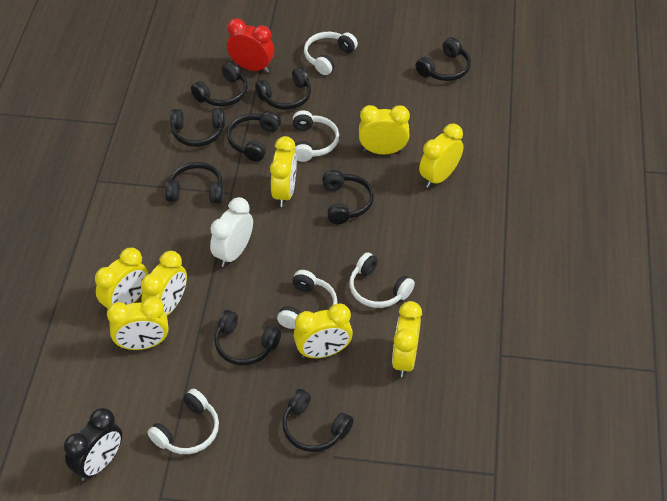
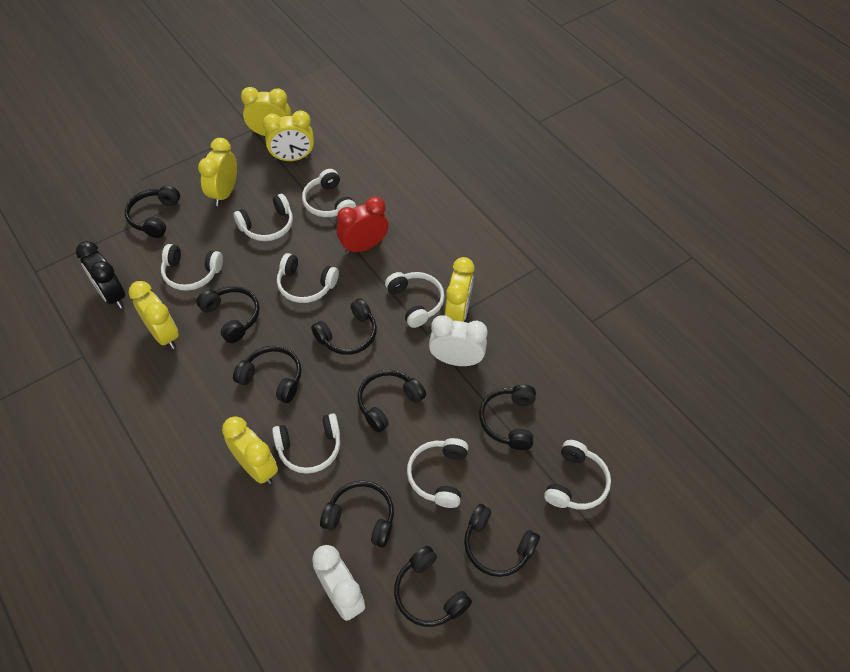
white clock: [210,197,253,267] = 1 -> [312,545,365,621] [429,315,488,366] = 2
white headphones: [147,389,219,454] [277,270,337,329] [293,110,339,162] [304,32,358,75] [349,252,415,308] = 5 -> [161,244,223,291] [233,194,293,241] [272,413,340,474] [277,253,339,303] [302,169,356,217] [385,272,445,328] [407,438,468,508] [544,440,611,510] = 8
yellow clock: [95,248,148,309] [107,297,169,350] [141,251,187,315] [270,136,297,207] [294,303,353,358] [359,105,410,154] [392,301,422,378] [419,124,463,188] = 8 -> [129,281,179,349] [198,138,237,206] [222,416,278,484] [241,87,291,136] [263,110,314,161] [445,257,475,322] = 6

